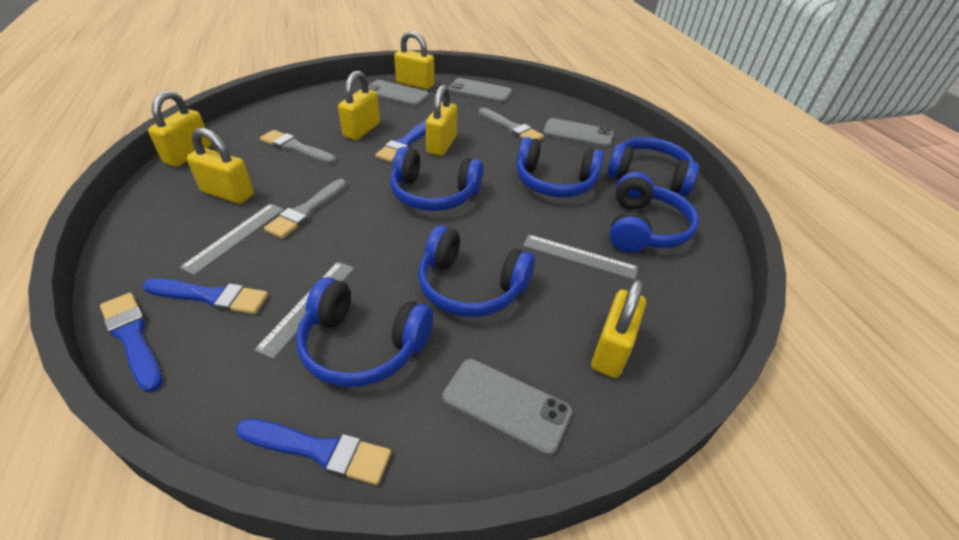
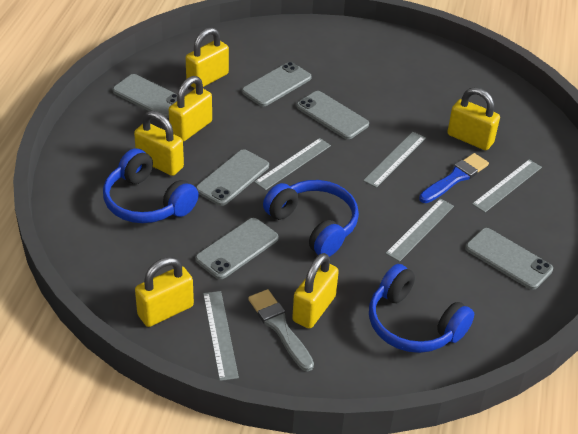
blue brush: [100,293,162,392] [142,278,268,314] [236,419,391,485] [375,120,426,163] = 4 -> [419,153,489,203] = 1
blue headphones: [296,277,433,387] [390,147,483,211] [418,226,535,317] [517,137,604,198] [607,137,699,196] [609,172,699,253] = 6 -> [103,148,199,223] [263,180,359,257] [369,264,474,353] = 3
grey brush: [260,130,336,164] [264,179,347,239] [479,108,544,140] = 3 -> [248,289,314,371] = 1
grey phone: [368,80,429,106] [442,359,572,456] [448,78,512,103] [543,118,614,147] = 4 -> [113,74,177,118] [195,218,278,279] [196,149,269,206] [242,62,312,106] [296,91,369,139] [466,228,553,290] = 6
grey ruler: [179,204,284,275] [254,262,355,359] [523,235,638,280] = 3 -> [203,291,239,381] [254,138,331,190] [363,132,426,188] [385,199,454,262] [472,159,542,212] = 5

